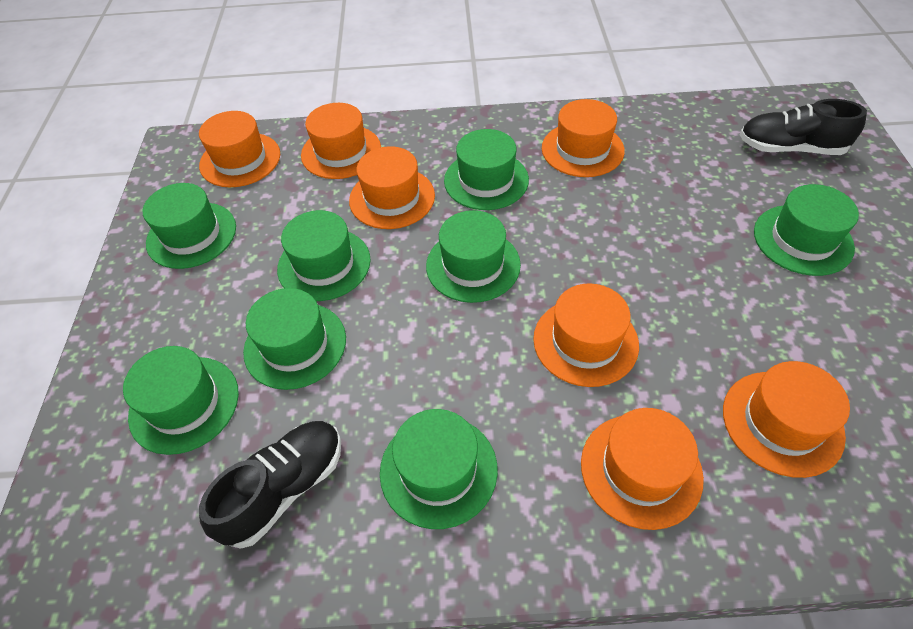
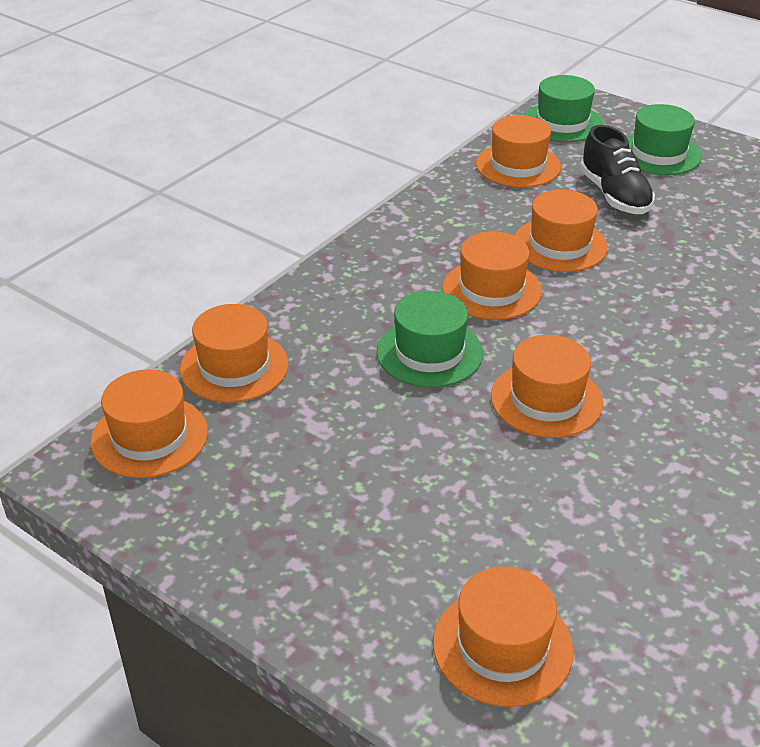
black shoe: [199,421,341,549] [740,99,867,155] = 2 -> [580,125,655,214] = 1
green hat: [123,346,239,455] [143,183,236,269] [243,288,346,390] [277,210,371,301] [380,409,498,529] [426,210,521,303] [444,129,529,210] [754,184,859,276] = 8 -> [377,291,483,387] [524,75,603,142] [627,104,702,175] = 3

